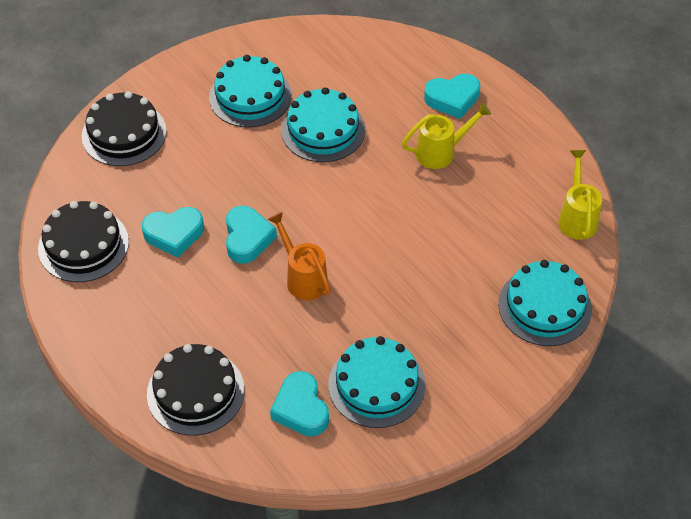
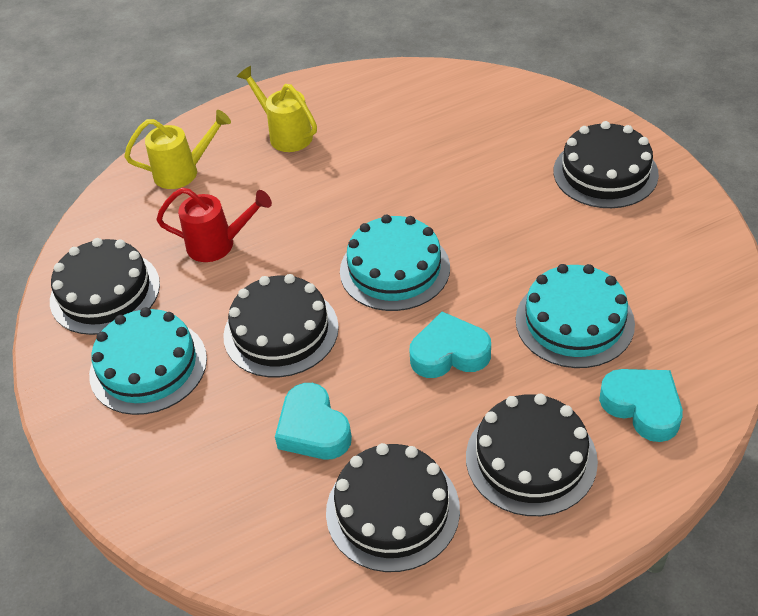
black cake: [38,201,129,282] [82,91,167,166] [147,344,245,436] = 3 -> [50,238,160,335] [223,274,339,377] [326,443,460,572] [466,394,598,516] [553,121,659,208] = 5
orange watering can: [268,212,331,300] = 1 -> none = 0
red watering can: none = 0 -> [156,188,272,262] = 1
turquoise cake: [209,55,292,128] [281,87,365,162] [328,336,426,428] [498,260,592,346] = 4 -> [89,307,207,415] [340,214,450,311] [516,264,635,368] = 3
turquoise heart: [142,207,204,257] [226,206,277,264] [270,371,329,437] [424,74,480,119] = 4 -> [275,383,352,459] [409,312,491,378] [599,369,683,442] = 3

